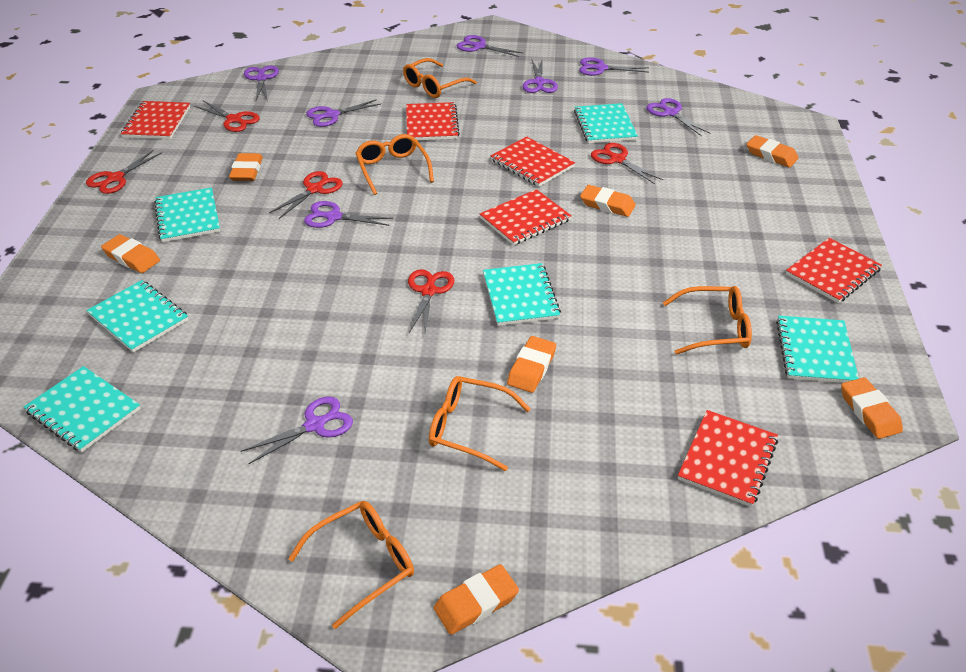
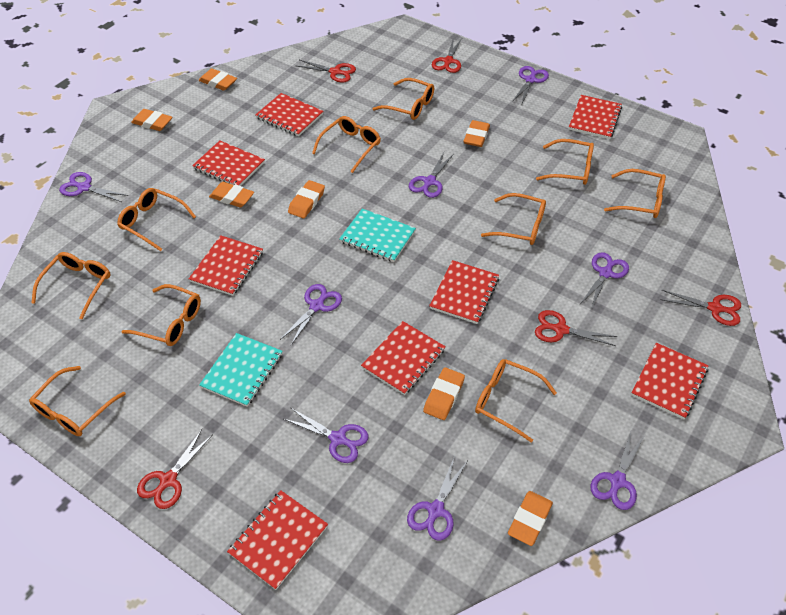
orange glasses: [288,501,414,629] [355,134,434,195] [403,58,477,98] [429,376,531,471] [663,286,752,355] = 5 -> [29,366,126,436] [31,252,111,319] [117,188,196,251] [121,284,201,346] [312,116,381,173] [372,78,434,120] [475,359,557,442] [481,193,546,245] [536,139,594,185] [604,169,666,218] = 10
red notebook: [121,101,190,139] [406,102,460,140] [480,189,572,246] [491,136,575,187] [678,410,778,507] [786,238,882,303] = 6 -> [189,235,263,296] [192,141,265,186] [227,490,328,590] [255,93,324,136] [361,321,446,395] [429,260,499,324] [569,95,622,139] [631,343,709,419] = 8
turquoise notebook: [24,366,141,452] [86,280,188,353] [154,187,220,242] [483,263,561,326] [574,103,638,143] [776,316,859,383] = 6 -> [199,333,283,407] [339,209,416,262] = 2

